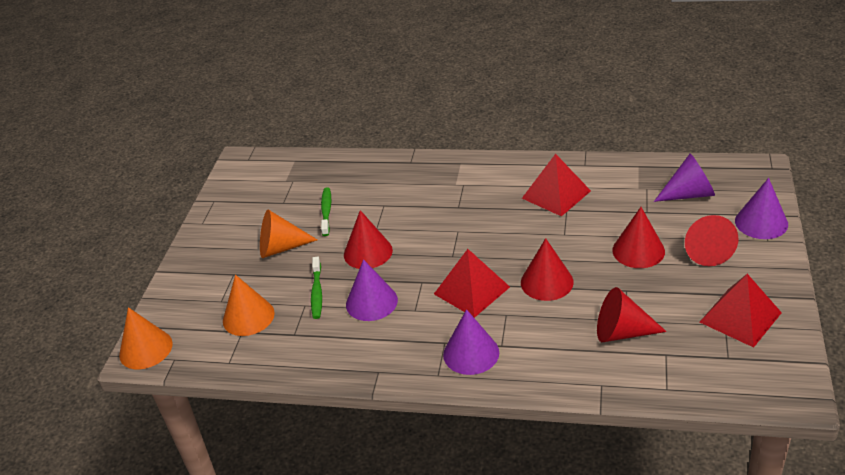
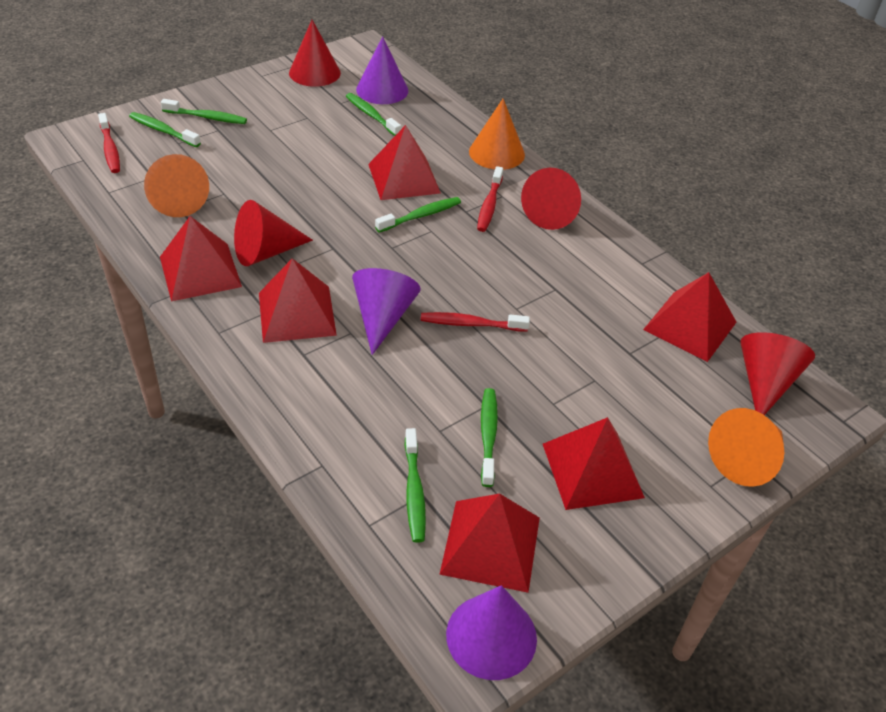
green toothbrush: [311,257,322,319] [321,187,331,236] = 2 -> [129,112,201,147] [161,99,247,124] [346,93,401,136] [375,197,461,233] [404,428,426,543] [481,388,498,487] = 6
purple cone: [346,259,398,321] [443,309,499,375] [654,153,715,202] [735,178,788,239] = 4 -> [352,268,421,355] [356,36,408,104] [446,585,537,680] = 3
red cone: [344,210,393,269] [521,238,574,301] [597,287,667,342] [612,207,665,268] [685,215,738,266] = 5 -> [234,200,313,266] [289,20,341,87] [521,168,581,230] [741,332,815,415] = 4
red pyramid: [434,249,510,318] [522,154,591,216] [700,274,782,348] = 3 -> [160,216,242,301] [259,258,337,343] [368,125,441,200] [439,494,540,593] [543,417,645,510] [643,272,736,362] = 6
red toothbrush: none = 0 -> [98,113,120,173] [421,312,530,332] [477,166,503,232] = 3

